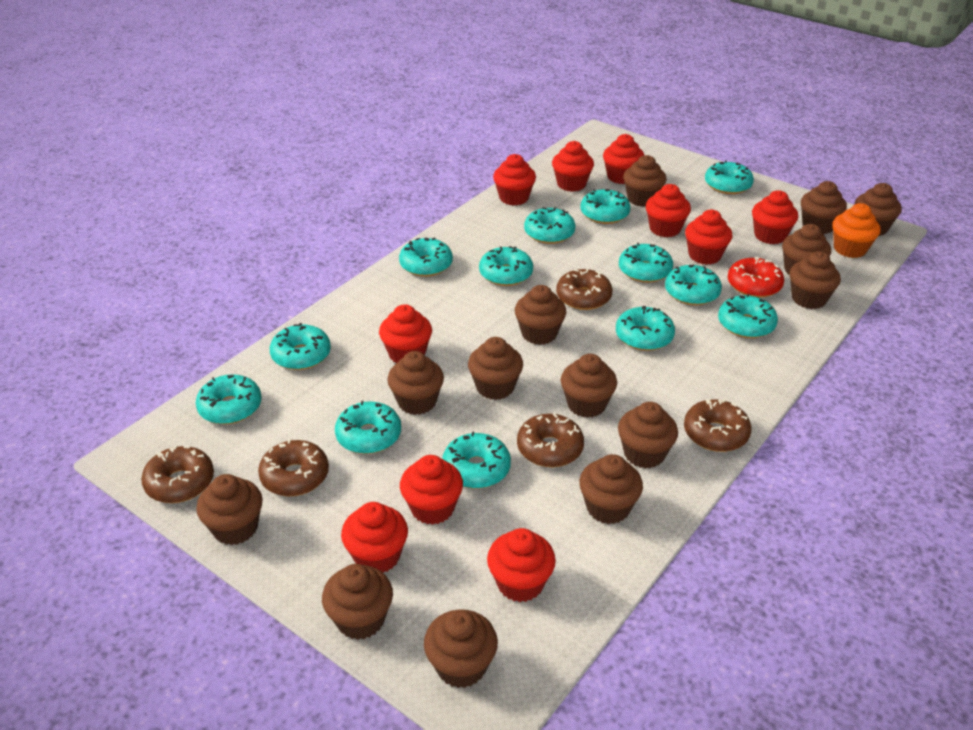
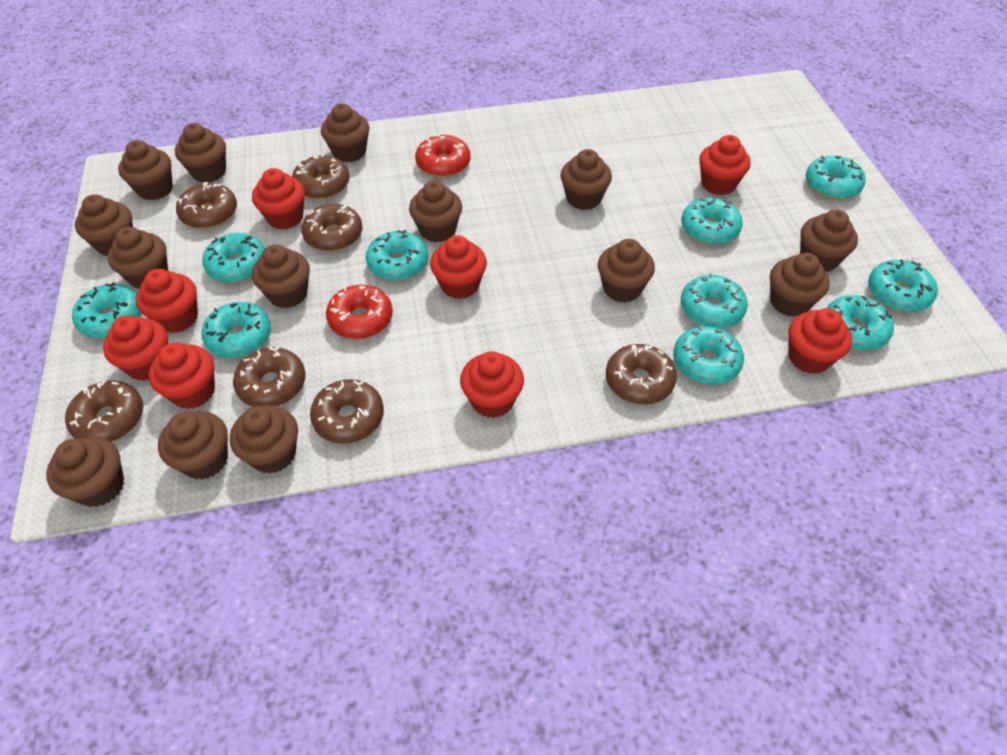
brown donut: [141,445,214,503] [258,439,329,496] [517,413,584,467] [556,268,613,310] [684,399,752,452] = 5 -> [65,380,143,442] [176,182,237,229] [233,347,306,407] [292,154,350,199] [301,204,363,251] [310,379,384,444] [606,344,677,404] = 7
orange cupcake: [832,203,881,258] = 1 -> none = 0
red cupcake: [341,502,408,573] [379,304,432,364] [400,455,463,525] [487,528,556,602] [493,154,536,206] [552,141,594,192] [603,134,644,184] [646,184,691,237] [685,210,732,265] [752,190,798,244] = 10 -> [103,315,168,381] [136,269,198,333] [149,343,215,409] [252,168,305,230] [430,235,487,299] [460,351,524,418] [699,135,751,195] [788,308,852,374] = 8
red donut: [728,257,784,298] = 1 -> [326,285,393,339] [415,133,471,177] = 2
turquoise donut: [196,374,262,424] [270,323,331,370] [335,401,401,454] [399,237,453,277] [442,431,511,489] [479,246,533,286] [524,207,575,244] [581,189,631,224] [616,306,675,351] [619,243,673,283] [665,265,722,305] [705,160,754,194] [718,294,778,338] = 13 -> [72,282,141,338] [201,302,271,358] [202,233,265,283] [366,230,428,281] [673,326,744,385] [681,197,743,245] [681,273,748,328] [806,156,866,200] [827,295,894,351] [868,259,938,312] = 10

